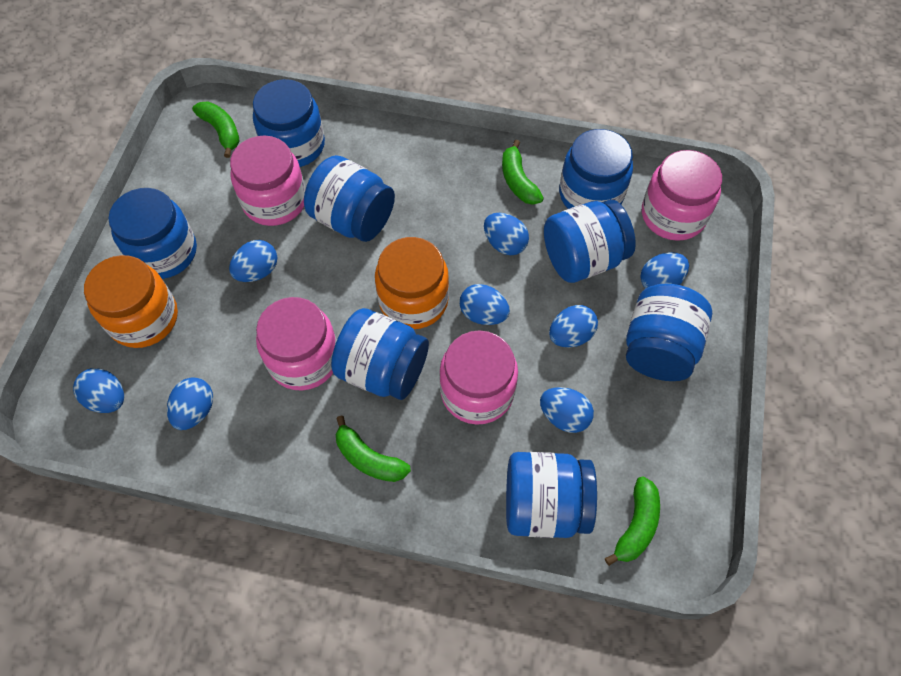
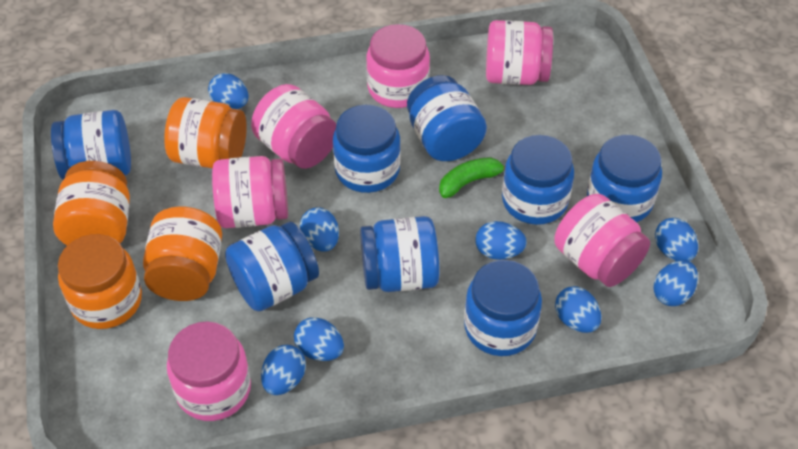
green banana: [192,101,240,158] [336,415,411,482] [502,140,544,205] [605,476,660,566] = 4 -> [439,157,505,198] = 1
orange jar: [84,255,178,348] [375,237,449,329] = 2 -> [53,161,130,245] [58,234,142,329] [143,206,222,301] [164,97,247,168] = 4
pink jar: [230,135,305,226] [256,297,337,390] [439,330,518,425] [642,150,722,241] = 4 -> [167,322,251,421] [212,156,288,228] [251,84,336,169] [366,24,430,108] [486,20,553,85] [554,194,650,287] = 6

